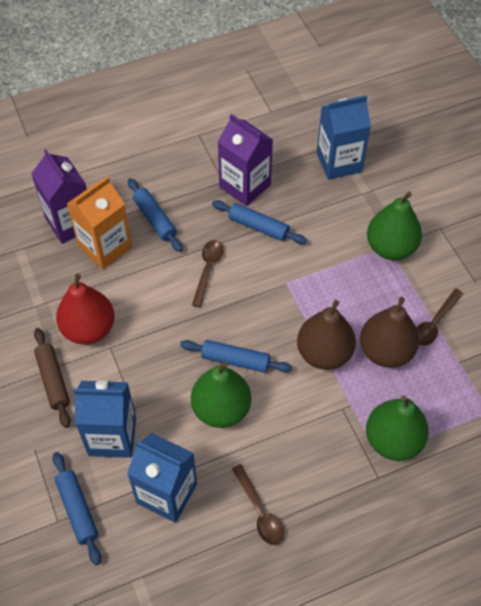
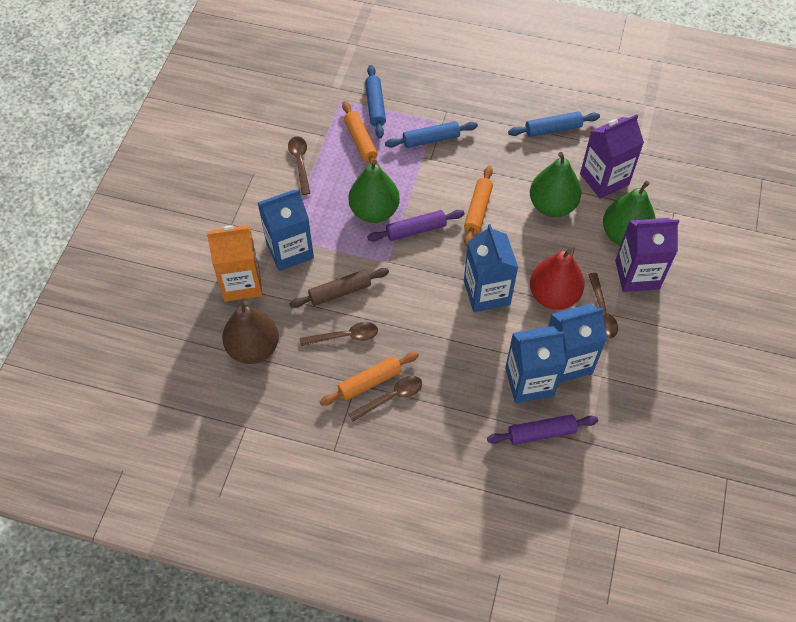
blue carton: [74,381,136,458] [127,433,197,523] [317,95,371,180] = 3 -> [257,189,314,271] [464,224,518,312] [505,326,566,403] [548,304,607,383] = 4
blue rolling pin: [53,452,101,565] [128,178,183,252] [180,340,292,373] [212,200,307,244] = 4 -> [365,65,386,138] [385,121,478,148] [508,112,600,137] = 3
brown pear: [297,300,356,370] [360,297,419,368] = 2 -> [222,300,279,364] = 1
brown spoon: [192,240,224,307] [232,464,284,545] [416,289,463,346] = 3 -> [288,136,310,195] [300,322,378,346] [348,376,422,422] [588,273,618,338] = 4
orange rolling pin: none = 0 -> [320,352,419,406] [342,101,379,165] [464,166,493,247] = 3
purple rolling pin: none = 0 -> [367,210,465,241] [487,414,598,445] = 2

